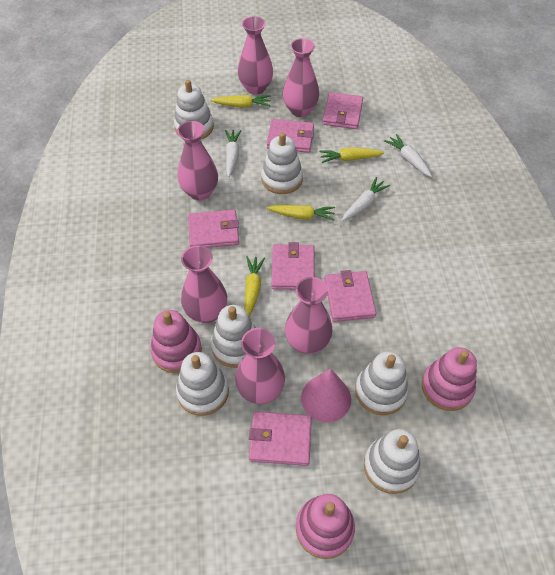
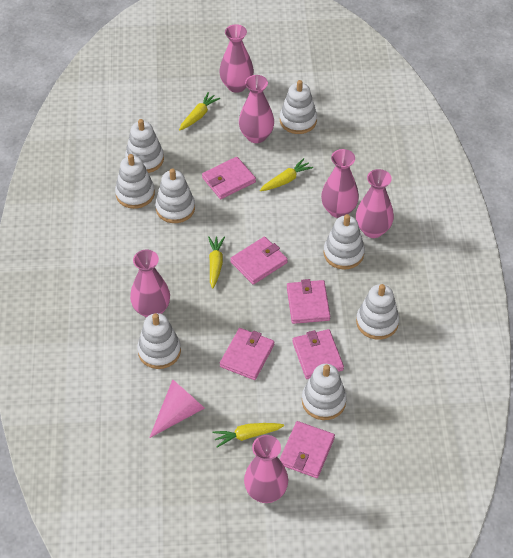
pink stacking toy: [150,310,202,373] [296,494,355,559] [422,347,477,411] = 3 -> none = 0
white carrot: [225,130,241,177] [342,177,390,221] [384,134,432,177] = 3 -> none = 0
white stacking toy: [174,80,214,140] [176,352,229,416] [211,305,256,368] [261,132,303,194] [355,352,409,415] [364,429,421,494] = 6 -> [115,154,155,209] [125,119,164,173] [137,313,181,369] [155,168,195,223] [280,80,317,134] [302,364,347,420] [324,214,365,270] [356,284,399,340] = 8

